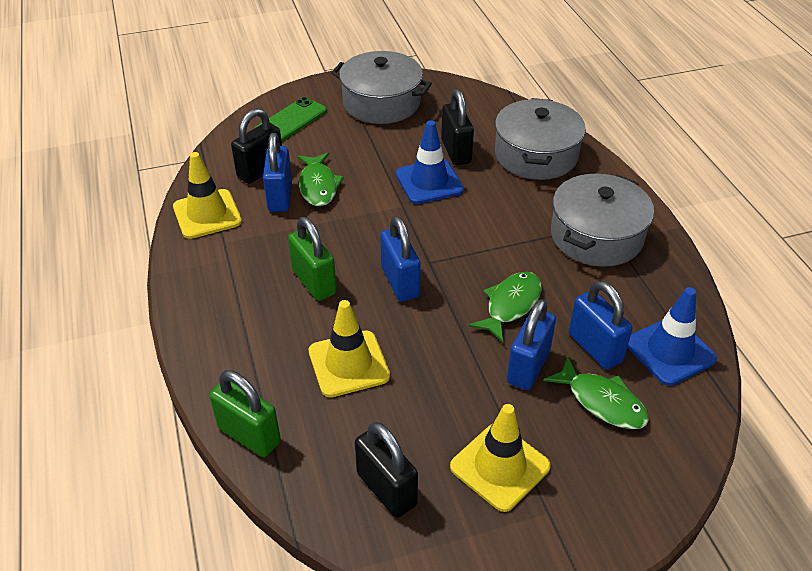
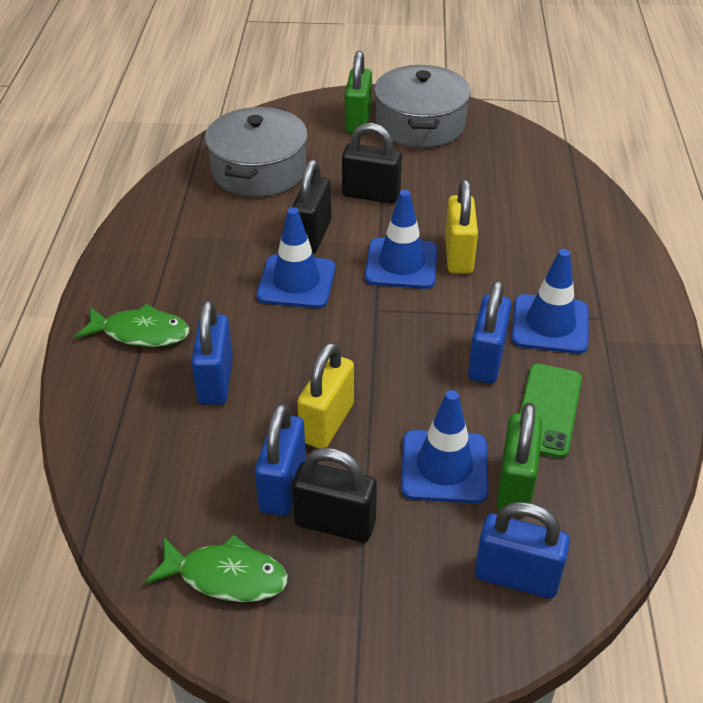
blue traffic cone: [396,120,464,204] [627,287,717,386] = 2 -> [257,207,335,308] [365,190,438,289] [401,390,489,503] [512,249,588,354] = 4
green fish: [297,152,344,206] [469,272,542,342] [543,356,649,429] = 3 -> [75,304,189,347] [145,534,288,602] = 2
grey pot: [331,51,432,124] [495,98,586,180] [551,174,654,267] = 3 -> [205,106,308,197] [374,65,471,148] = 2
yellow padlock: none = 0 -> [297,342,354,449] [445,179,478,274] = 2
yellow traffic cone: [173,152,242,239] [309,300,390,397] [450,404,551,512] = 3 -> none = 0

